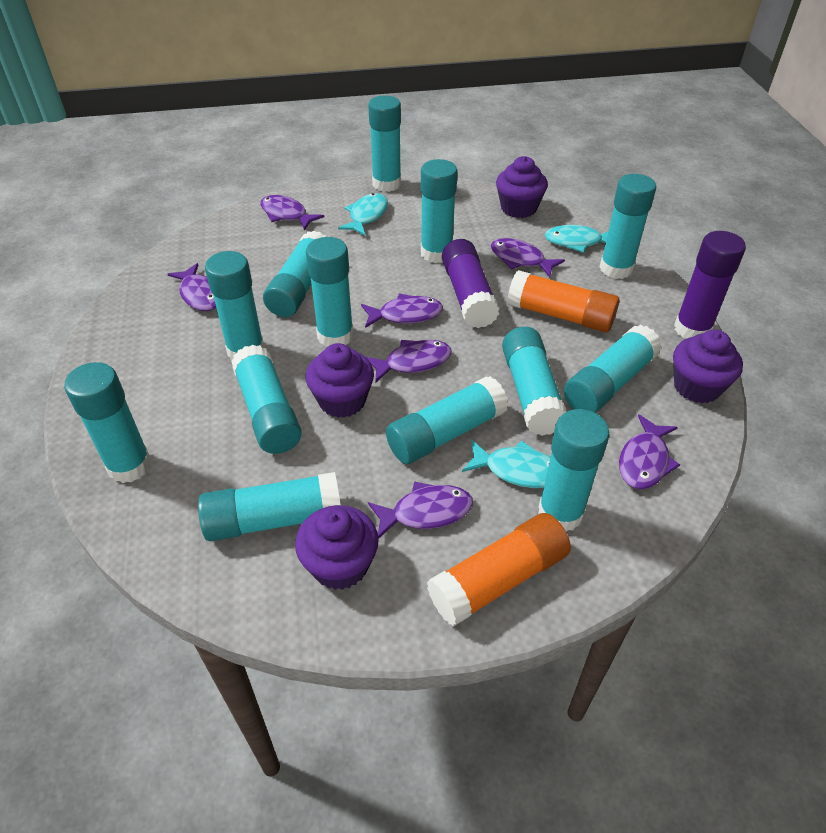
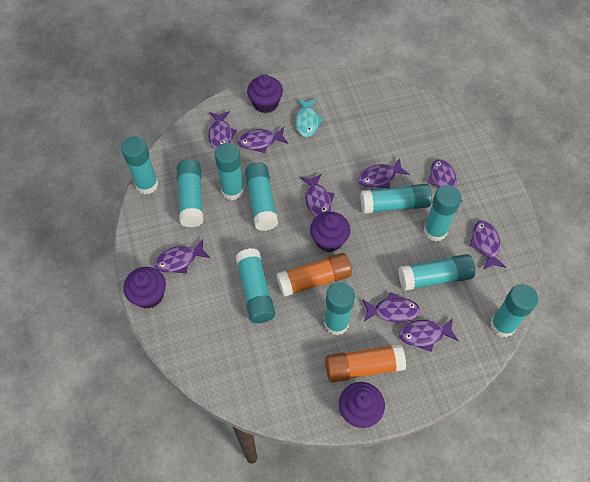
purple fish: [168,263,216,311] [260,195,324,231] [361,293,443,328] [366,340,452,382] [368,481,473,538] [490,238,565,277] [619,414,680,490] = 7 -> [154,239,210,274] [208,111,237,150] [237,127,288,153] [301,174,334,217] [358,158,410,188] [362,292,420,323] [399,318,459,352] [428,159,462,201] [470,221,506,270] = 9
purple glue stick: [442,239,499,328] [674,231,746,339] = 2 -> none = 0
turquoise fish: [338,193,388,235] [462,440,550,488] [545,225,608,253] = 3 -> [295,99,324,137] = 1
turquoise glue stick: [64,362,152,483] [198,472,341,541] [205,251,264,360] [231,345,302,454] [263,230,326,317] [306,237,354,347] [368,95,401,192] [386,376,508,464] [421,159,458,263] [502,327,567,436] [538,409,609,532] [564,324,662,413] [600,174,656,279] = 13 -> [121,137,158,194] [177,159,204,228] [214,143,244,200] [236,248,275,323] [245,163,278,231] [324,282,355,335] [360,184,432,214] [399,254,475,291] [424,185,462,241] [490,284,538,337] = 10

